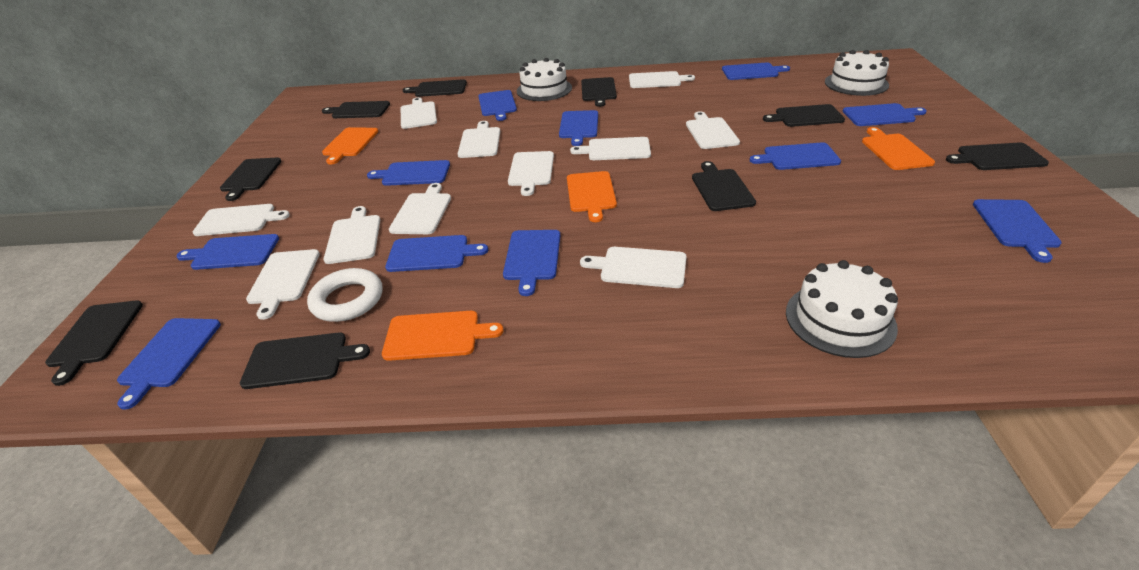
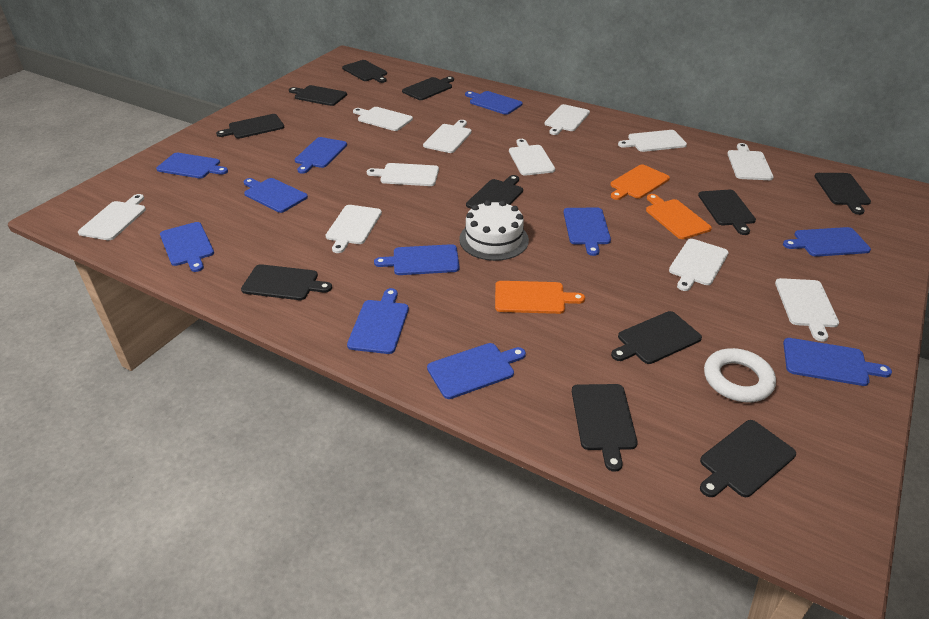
black cutting board: [45,301,143,386] [220,158,282,201] [240,333,370,389] [322,101,390,118] [403,79,467,97] [581,77,617,107] [692,161,756,211] [763,104,845,127] [946,143,1049,170] = 9 -> [216,114,284,139] [241,264,332,300] [289,85,347,106] [342,60,387,83] [402,76,454,100] [466,175,523,209] [572,384,638,472] [611,311,702,364] [698,190,756,235] [700,420,796,497] [814,173,871,215] = 11
orange cutting board: [322,127,378,165] [382,311,504,361] [567,171,617,222] [862,127,935,170] = 4 -> [495,281,585,314] [610,165,670,200] [646,194,712,239] = 3
white cake: [517,58,572,101] [786,260,898,358] [825,50,889,96] = 3 -> [459,200,529,261] = 1

